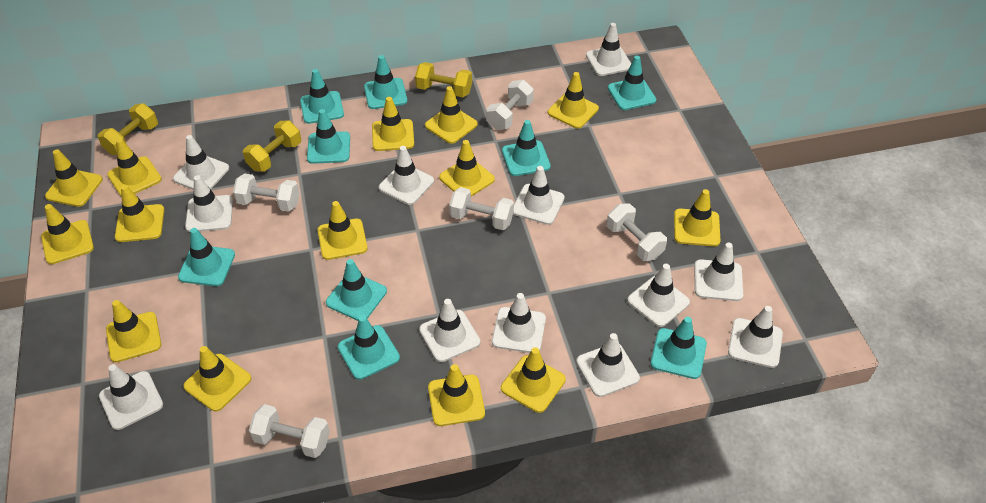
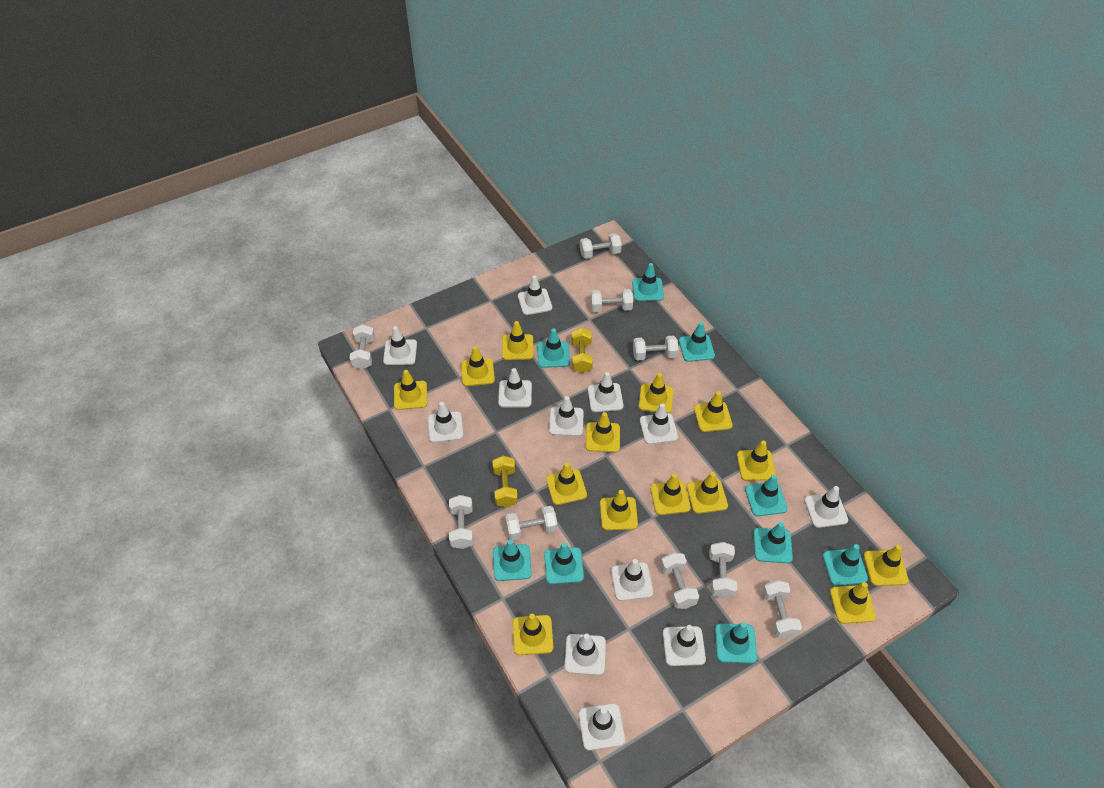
white dumbbell: [233,173,300,211] [249,404,330,458] [449,187,514,230] [486,80,534,130] [607,203,667,261] = 5 -> [349,324,375,369] [449,495,473,549] [505,506,557,540] [580,233,622,259] [590,289,633,312] [633,336,678,361] [660,553,699,609] [709,542,737,599] [763,580,802,639] = 9
yellow dumbbell: [98,103,158,155] [243,121,301,172] [415,62,472,97] = 3 -> [492,456,518,507] [572,328,593,373] = 2

